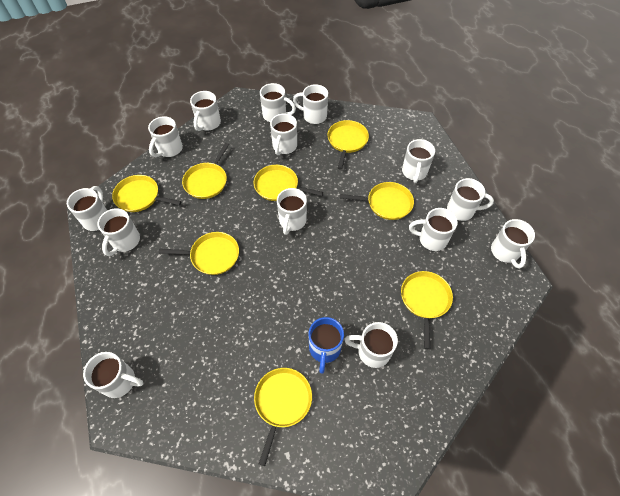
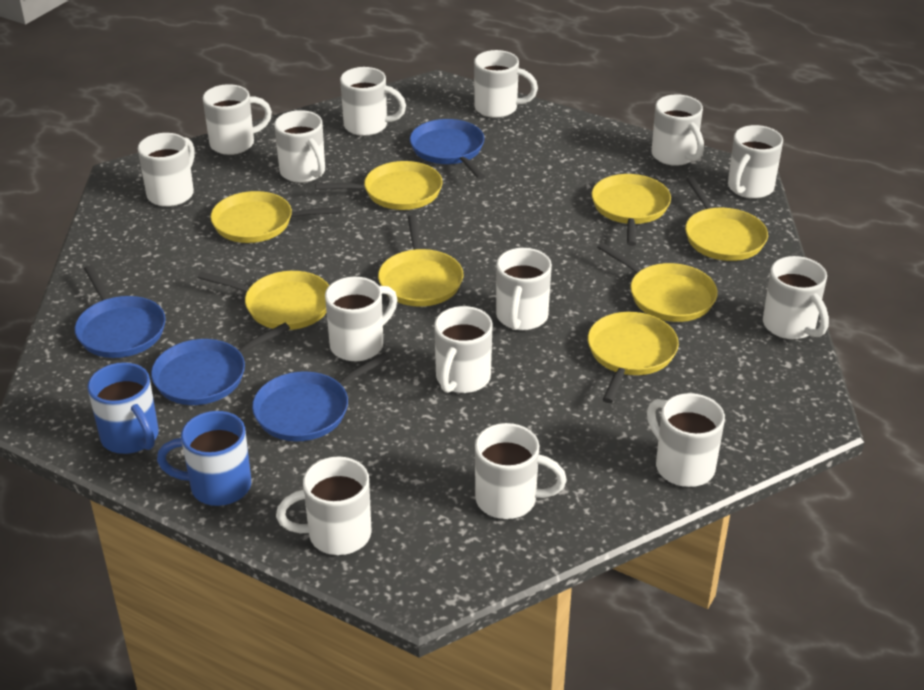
blue mug: [309,317,344,374] = 1 -> [87,362,159,454] [157,411,251,506] = 2
blue pan: none = 0 -> [75,265,166,358] [151,323,290,405] [252,353,390,441] [410,119,485,179] = 4

